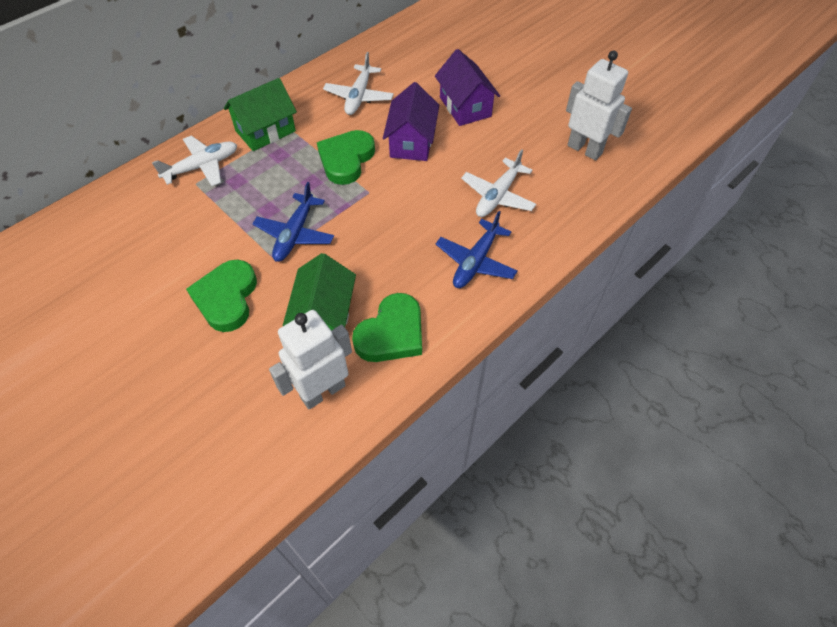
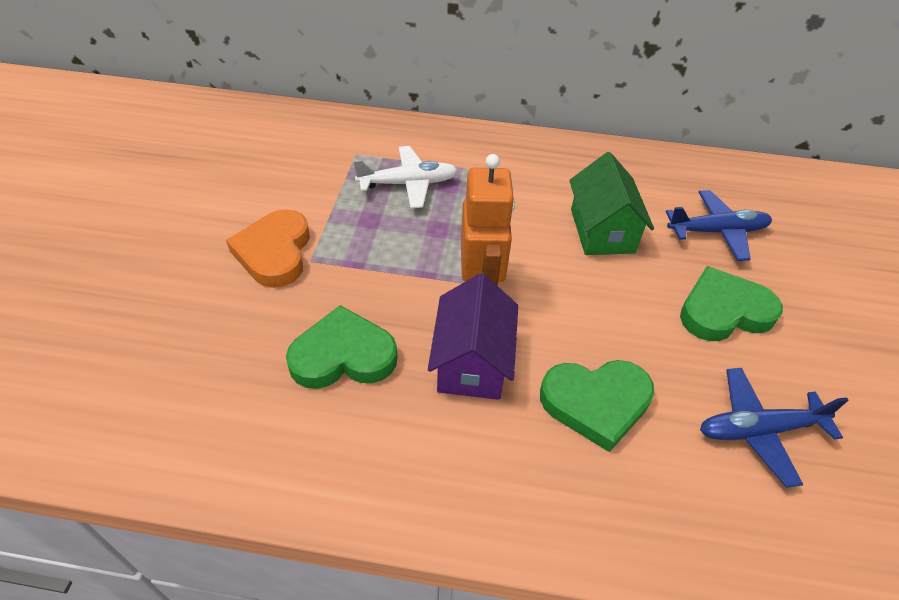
green house: [224,78,297,151] [283,253,356,331] = 2 -> [569,152,654,255] = 1
orange heart: none = 0 -> [226,209,310,288] = 1
orange robot: none = 0 -> [461,154,515,286] = 1
purple house: [383,82,439,161] [435,49,500,126] = 2 -> [428,273,518,400] = 1
white plane: [152,135,237,186] [323,52,394,115] [461,149,536,217] = 3 -> [353,146,458,209] = 1
white robot: [269,310,352,409] [566,51,632,161] = 2 -> none = 0

